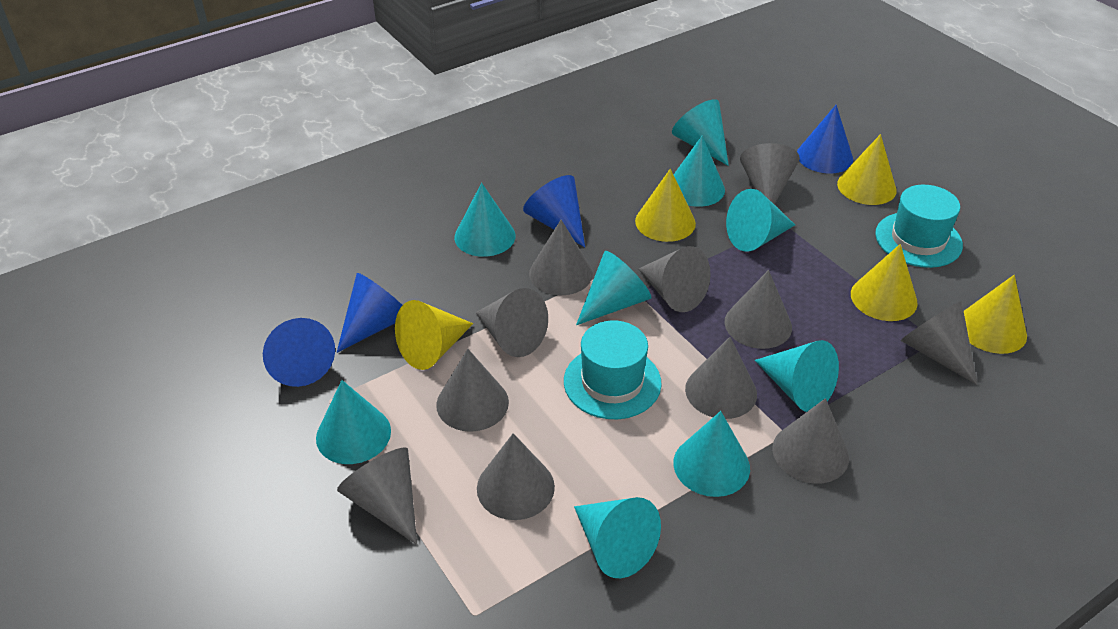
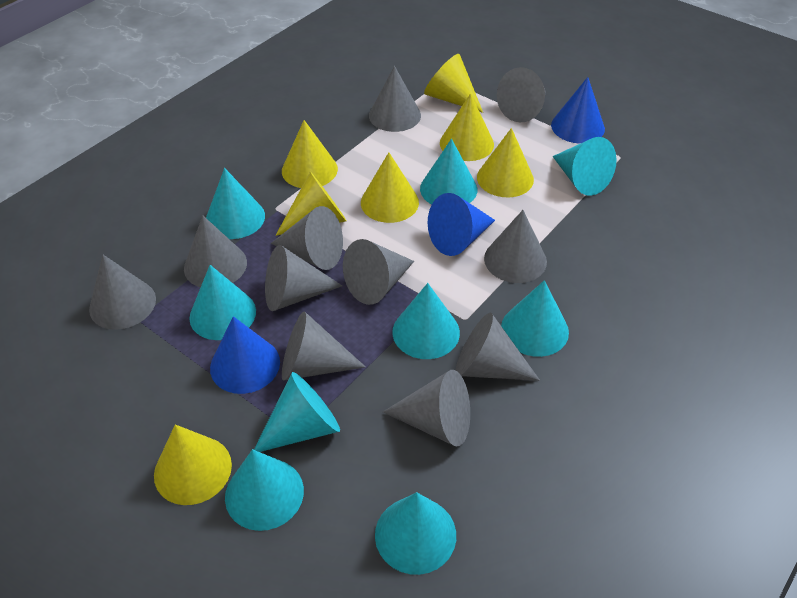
blue cone: [263,318,335,387] [337,273,403,353] [523,175,585,247] [797,105,853,174] = 4 -> [210,316,280,394] [428,193,495,256] [551,77,605,144] = 3
turquoise hat: [564,321,662,419] [875,185,963,268] = 2 -> none = 0
yellow cone: [395,300,473,370] [635,169,696,242] [837,134,896,205] [851,244,918,321] [964,275,1027,354] = 5 -> [154,424,232,505] [276,172,346,236] [282,120,338,188] [361,152,419,223] [424,54,483,113] [440,94,494,161] [477,128,534,197] = 7

